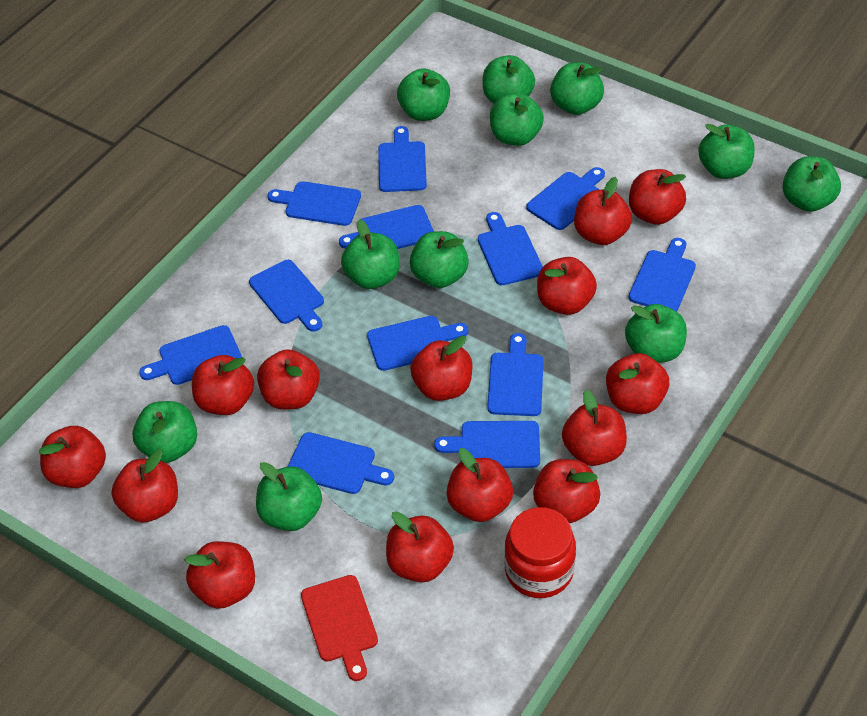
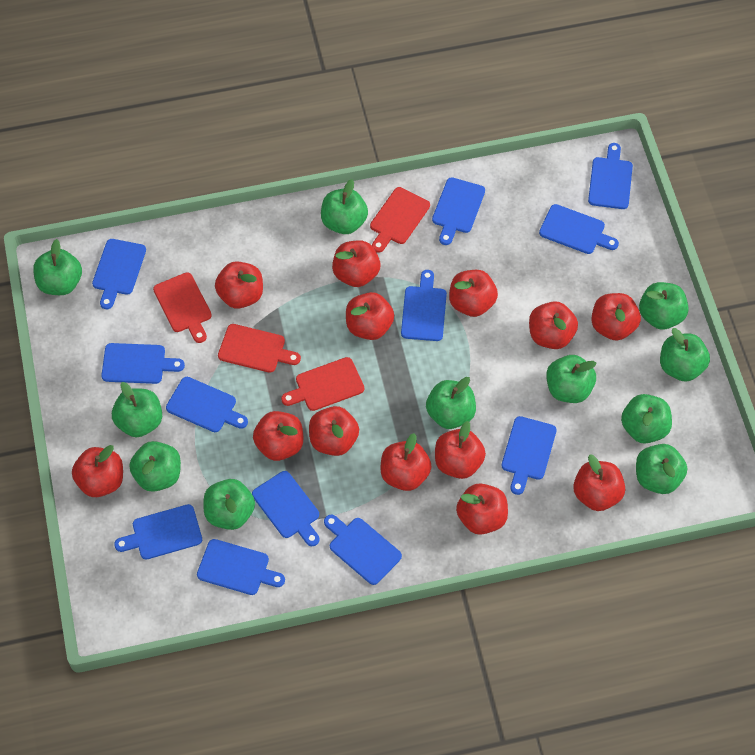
red apple: [39,426,106,488] [111,449,178,523] [184,541,255,609] [192,355,254,415] [257,349,320,409] [386,511,454,582] [410,336,473,401] [446,448,513,522] [533,459,600,523] [537,257,597,315] [562,390,627,466] [574,177,632,245] [606,353,669,414] [629,169,686,225] = 14 -> [72,445,123,497] [215,261,263,309] [253,411,303,461] [309,406,359,456] [332,240,380,287] [346,292,394,340] [380,433,432,491] [435,421,486,479] [449,270,498,317] [456,483,508,535] [529,301,578,349] [573,454,625,511] [591,293,641,341] = 13
red cutting board: [301,575,378,681] = 1 -> [153,272,212,343] [218,324,301,373] [281,357,364,411] [370,187,430,253] = 4
red jar: [504,507,576,598] = 1 -> none = 0

